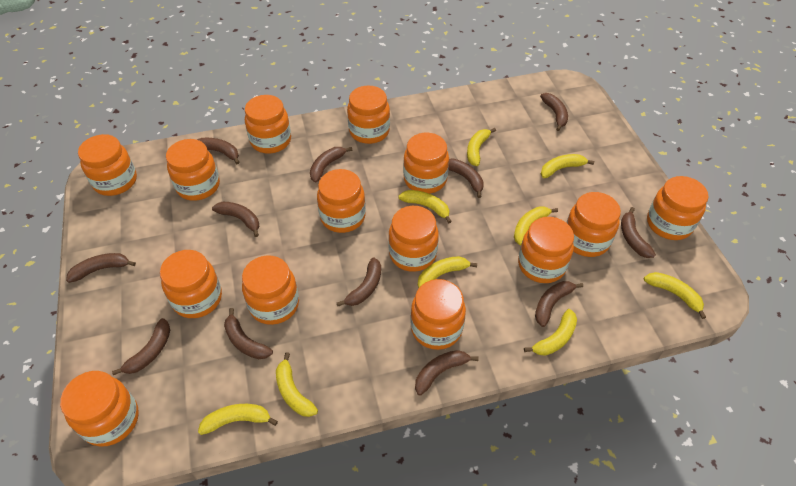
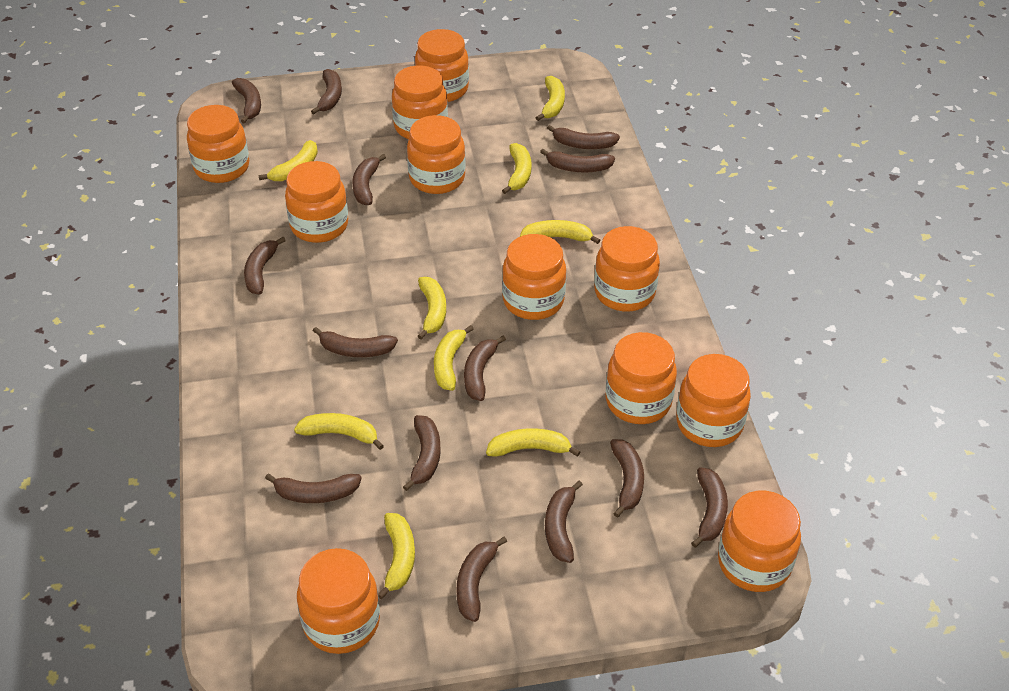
brown banana: [66,253,136,283] [112,318,170,375] [197,138,240,164] [212,202,259,237] [224,308,273,359] [310,147,352,183] [337,257,381,306] [415,350,479,396] [448,158,484,198] [535,281,583,327] [540,93,568,131] [621,207,656,258] = 12 -> [232,78,261,124] [244,237,286,294] [265,474,362,503] [311,69,342,114] [313,327,398,357] [352,154,386,205] [403,415,441,491] [456,537,507,622] [464,335,506,401] [540,149,615,172] [545,481,583,563] [547,125,620,149] [610,439,644,518] [691,467,728,548] = 14
orange jar: [60,371,139,447] [78,134,137,196] [160,250,222,318] [166,139,220,201] [242,255,299,325] [245,95,291,153] [317,169,366,233] [347,86,390,144] [388,206,439,272] [403,133,449,194] [410,279,466,350] [518,217,574,283] [566,192,621,257] [647,176,708,240] = 14 -> [187,105,249,183] [285,161,348,243] [297,548,380,654] [392,66,448,139] [407,115,466,194] [415,29,469,102] [502,234,566,320] [594,226,660,312] [606,332,677,424] [676,354,751,447] [718,491,801,592] = 11

